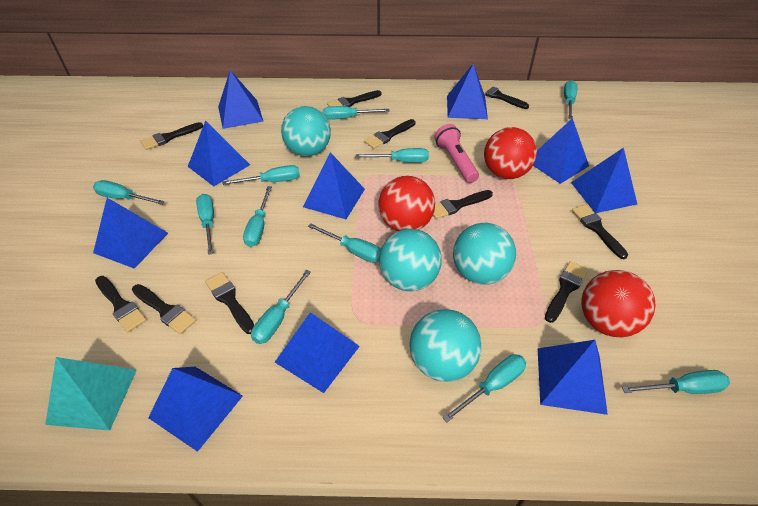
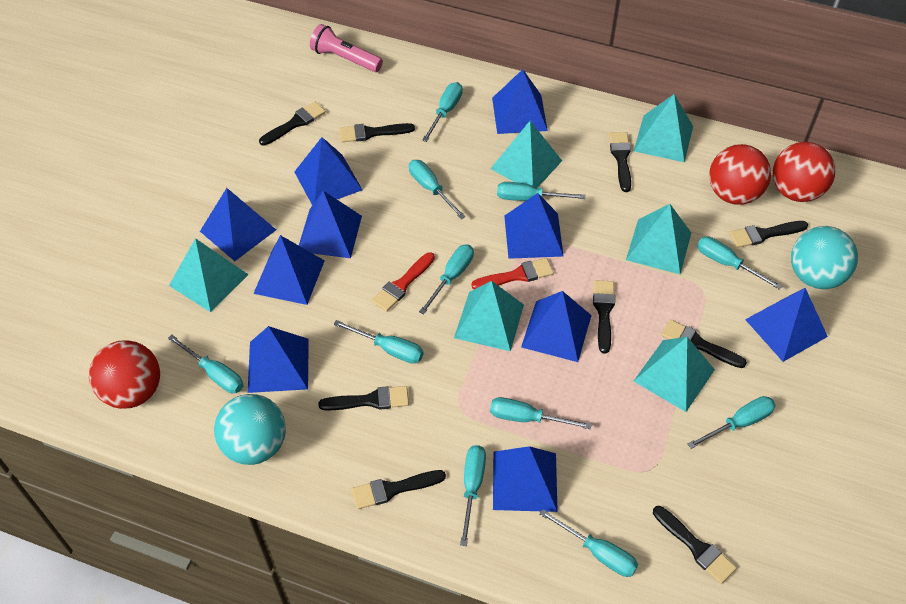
black brush: [95,276,146,332] [132,284,196,334] [140,122,203,150] [205,272,254,334] [327,90,382,107] [364,119,416,149] [433,190,493,219] [481,84,529,109] [545,261,588,323] [572,205,628,259] = 10 -> [259,102,326,146] [318,386,409,410] [339,123,415,142] [352,470,446,509] [593,280,615,354] [609,132,631,192] [653,506,737,584] [661,320,747,368] [729,221,808,248] = 9
red brush: none = 0 -> [372,252,435,312] [471,258,554,289] = 2
turquoise ball: [281,106,331,156] [379,229,442,291] [409,309,482,382] [453,223,516,285] = 4 -> [214,394,286,465] [791,226,858,289] = 2
turquoise pyramid: [45,357,137,431] = 1 -> [169,238,249,312] [454,281,524,351] [490,121,562,188] [626,204,691,274] [634,94,693,162] [634,337,715,412] = 6

